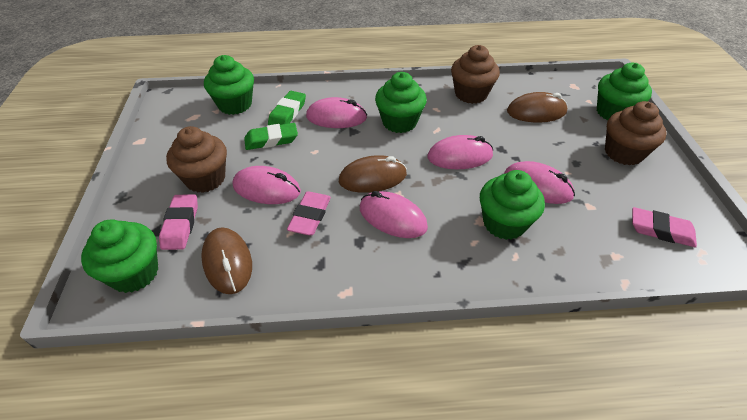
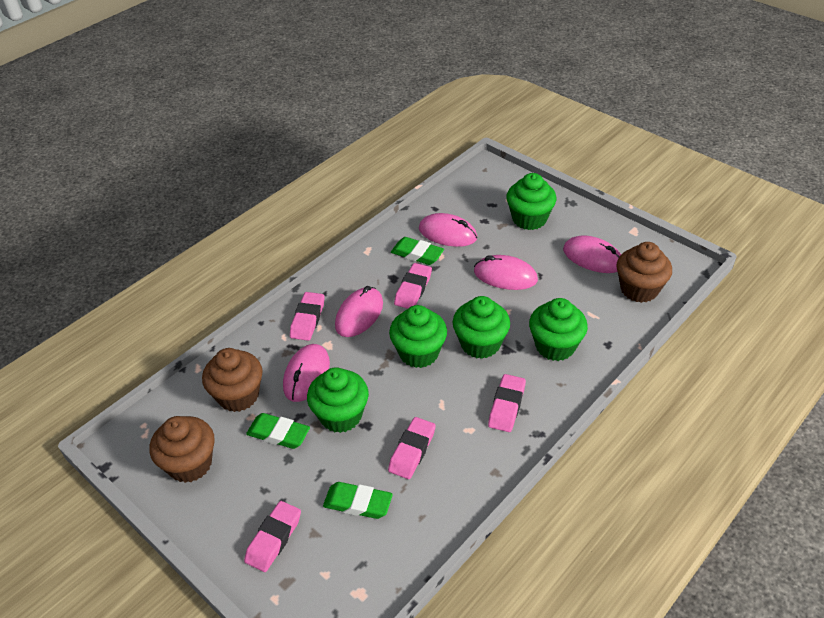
brown mouse: [201,227,252,294] [339,155,407,193] [507,92,568,122] = 3 -> none = 0
green eraser: [244,123,298,150] [268,91,306,125] = 2 -> [246,413,310,449] [323,482,393,519] [391,237,444,265] = 3
pink eraser: [159,194,198,250] [287,191,331,235] [632,207,697,247] = 3 -> [244,501,301,572] [290,292,325,341] [388,417,436,479] [394,263,432,309] [488,374,526,432] = 5

